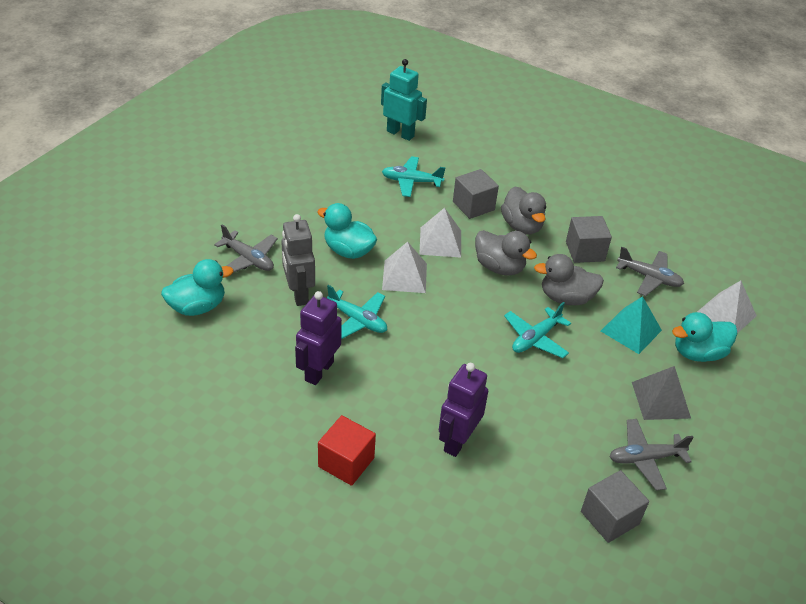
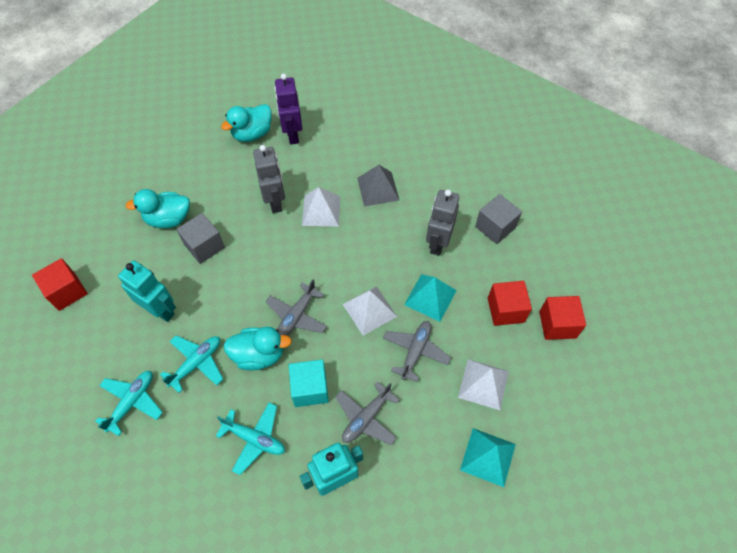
grey cube: [453,169,499,219] [566,216,612,263] [581,470,649,543] = 3 -> [177,213,225,264] [475,194,522,244] = 2
grey duck: [475,230,537,275] [501,187,546,235] [534,254,604,305] = 3 -> none = 0
grey robot: [281,214,315,306] = 1 -> [253,145,285,213] [426,190,459,256] = 2
purple robot: [295,291,342,385] [439,363,488,457] = 2 -> [274,74,302,145] = 1
red cube: [318,415,376,486] = 1 -> [32,258,88,311] [488,281,532,326] [539,296,586,340] = 3
turquoise cube: none = 0 -> [289,360,329,407] = 1
turquoise pyramid: [601,296,662,354] = 1 -> [404,274,457,322] [460,428,516,487] = 2
turquoise robot: [381,59,427,141] = 1 -> [118,260,176,322] [299,443,363,496] = 2

